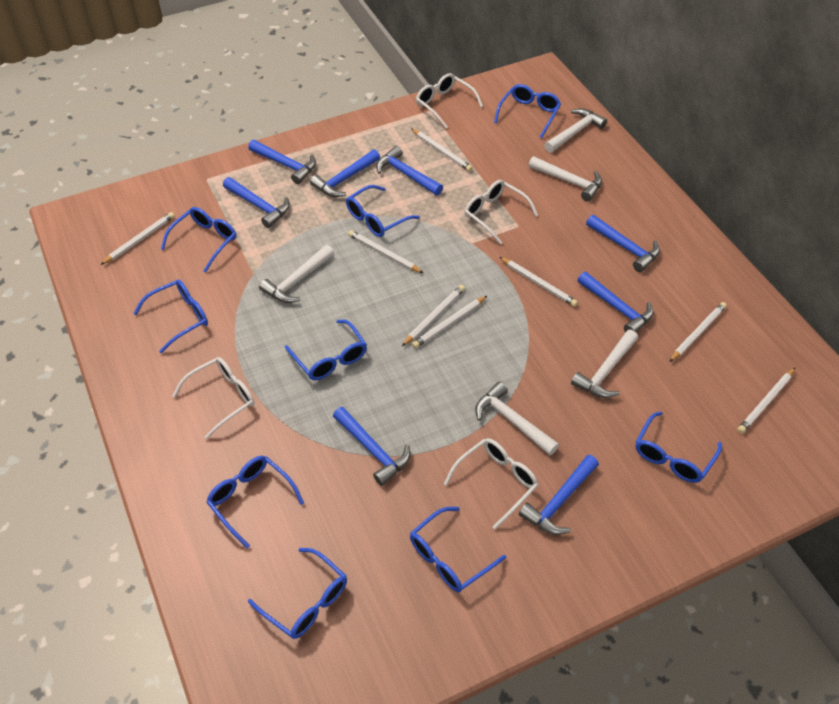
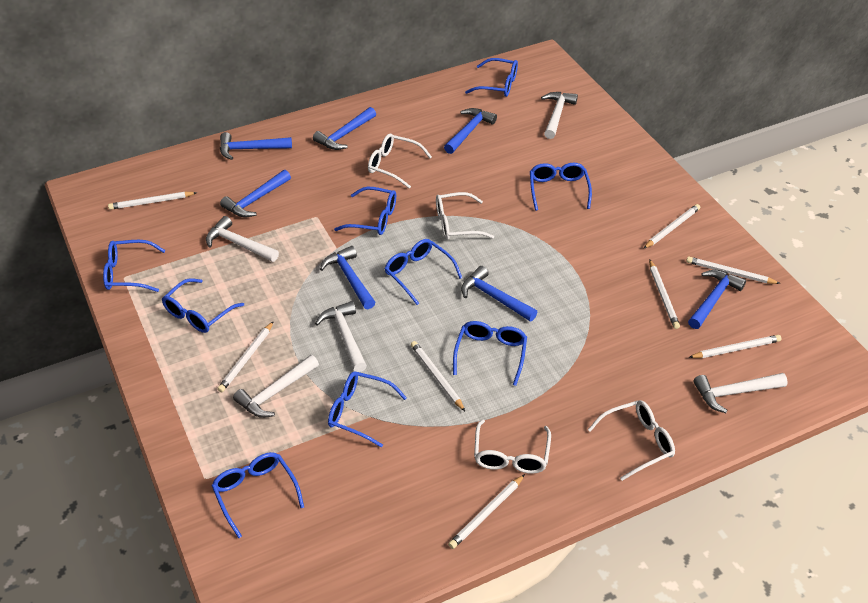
blue hammer: [223,177,290,228] [248,140,316,184] [310,149,380,197] [333,407,410,486] [376,146,443,195] [519,455,599,535] [578,272,654,333] [586,215,660,272] = 8 -> [220,132,292,160] [220,170,291,218] [313,107,376,150] [320,246,375,309] [444,108,497,154] [461,266,537,321] [688,270,746,329] = 7

